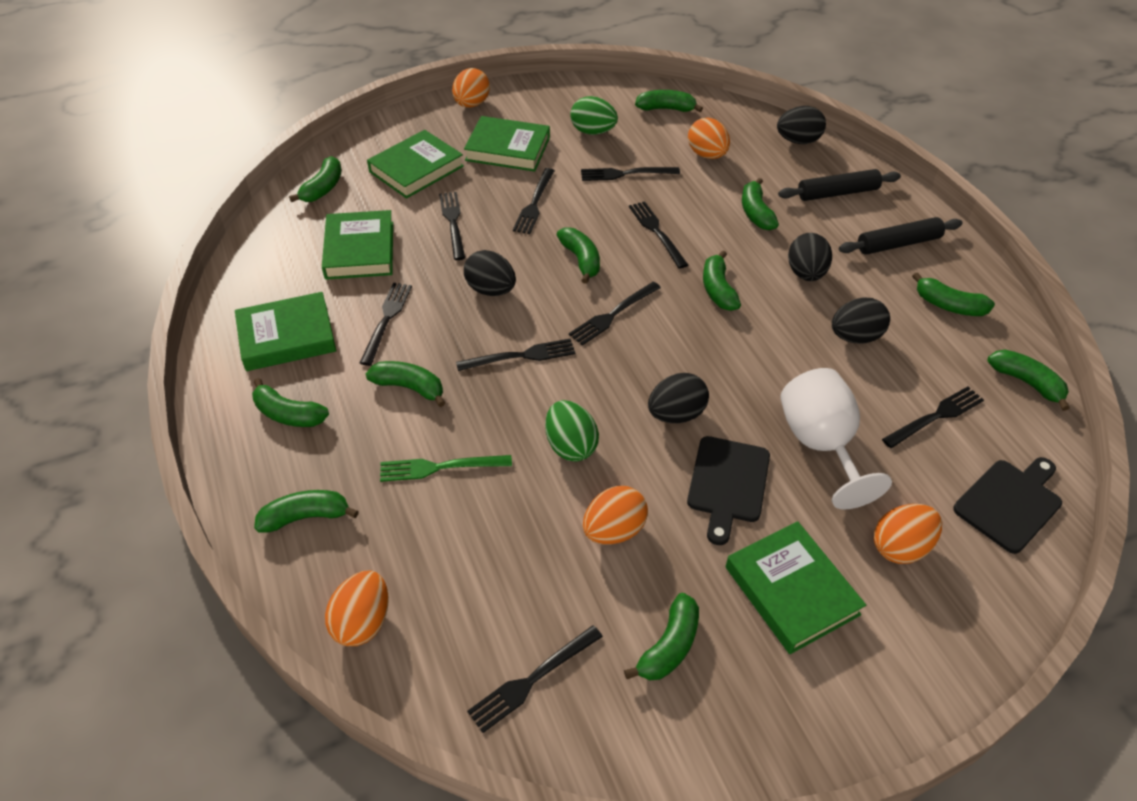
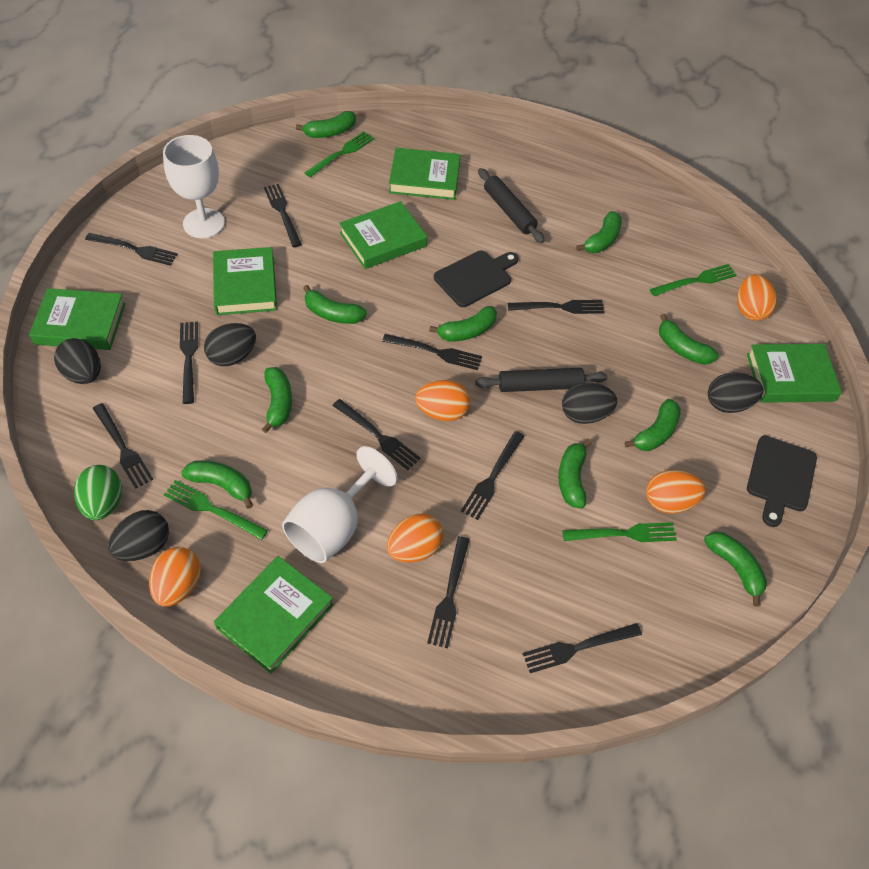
black fork: [360,283,412,366] [439,192,465,260] [456,339,576,371] [467,625,603,733] [513,168,555,234] [569,282,661,345] [581,167,680,181] [629,201,688,269] [882,387,984,448] = 9 -> [85,233,178,266] [93,403,153,489] [180,321,198,404] [264,184,302,247] [332,399,421,470] [382,334,482,370] [427,536,470,648] [461,431,525,520] [508,300,605,314] [522,623,642,673] = 10
green banana: [252,378,329,427] [254,490,359,533] [289,156,341,202] [366,361,445,407] [557,227,600,284] [624,593,699,680] [635,90,703,112] [703,250,741,311] [742,178,779,230] [912,272,995,316] [988,350,1070,411] = 11 -> [181,460,253,509] [262,367,292,433] [296,111,356,138] [303,285,367,324] [429,306,497,342] [558,439,592,508] [576,211,622,253] [625,399,681,451] [659,314,719,365] [704,532,767,607] = 10
green book: [235,292,336,371] [322,210,393,280] [367,130,464,199] [464,116,550,172] [725,521,866,654] = 5 -> [29,288,126,350] [213,247,277,315] [214,556,334,674] [339,201,427,269] [389,148,460,200] [747,344,842,403] = 6
green egg: [545,400,599,462] [570,96,618,135] = 2 -> [74,465,122,520] = 1
green fork: [380,455,512,482] = 1 -> [164,480,268,540] [305,132,374,177] [562,522,677,542] [650,264,737,296] = 4
white goblet: [781,368,892,510] = 1 -> [163,135,225,238] [282,446,398,563] = 2

